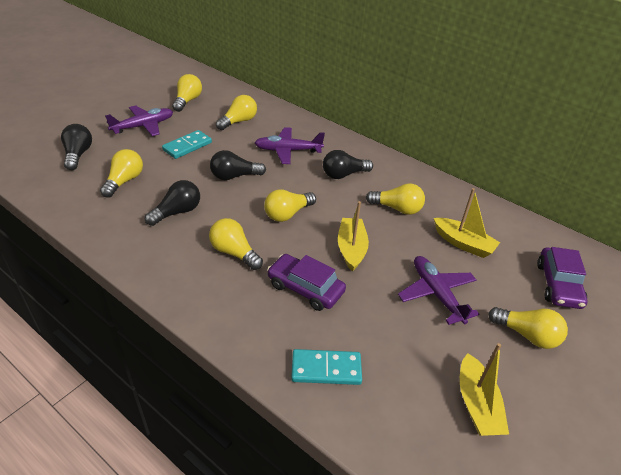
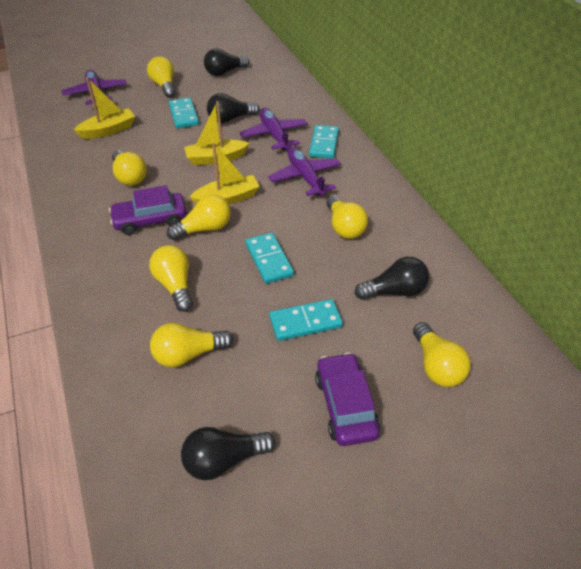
turquoise domino: [162,130,212,159] [291,349,362,385] = 2 -> [169,97,199,128] [246,233,294,284] [269,299,343,341] [309,125,339,159] = 4

